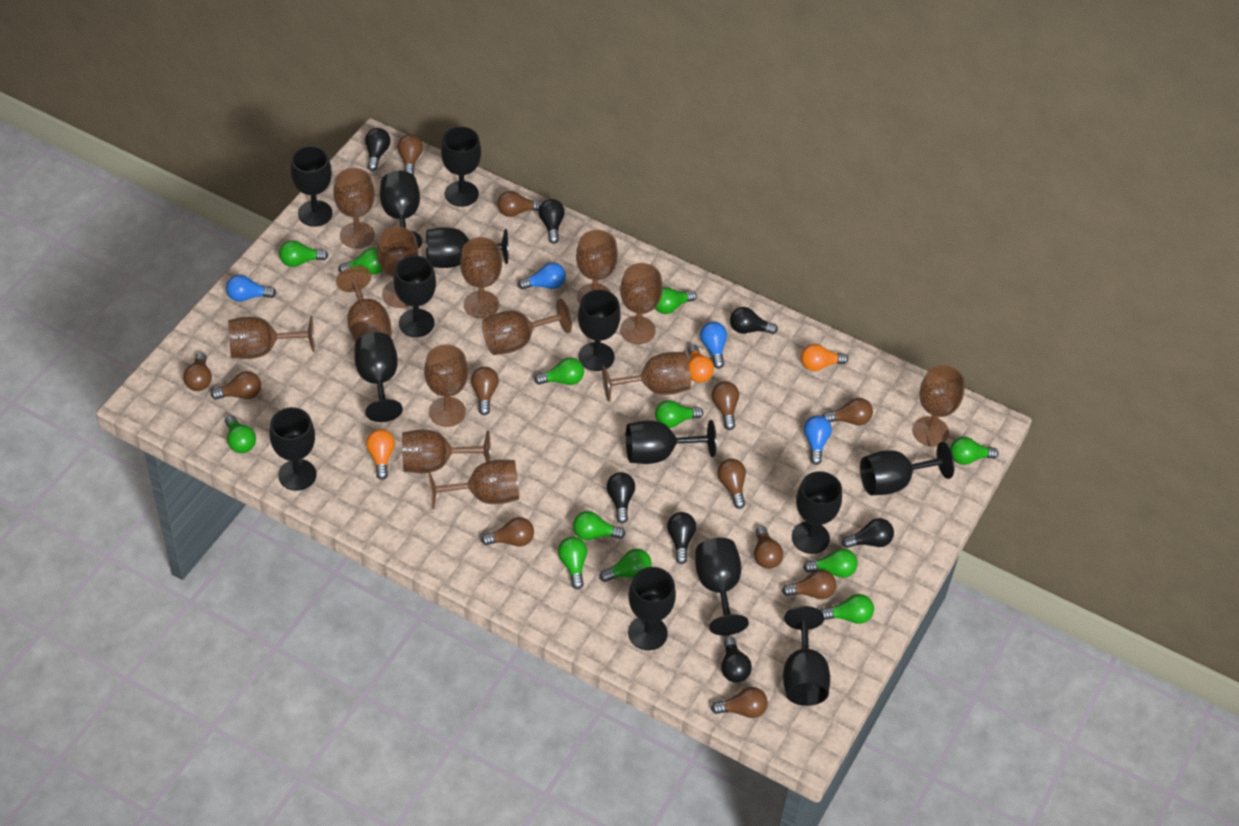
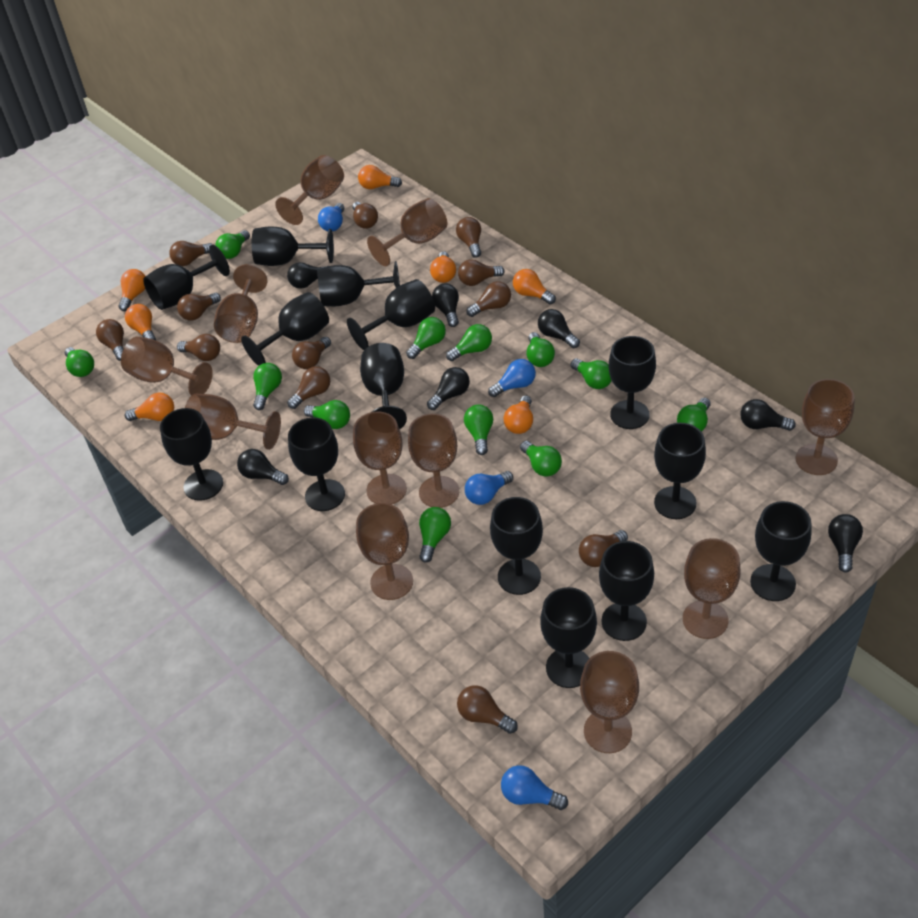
brown goblet: [228,316,315,359] [333,168,375,249] [336,266,392,342] [377,227,419,308] [402,429,491,473] [424,345,468,427] [428,460,519,509] [460,237,502,319] [482,298,572,355] [576,230,618,304] [602,352,691,401] [620,263,663,344] [912,365,965,447] = 13 -> [121,336,213,395] [185,394,281,450] [214,264,267,343] [275,155,344,225] [353,412,407,505] [356,503,413,600] [367,198,447,266] [408,413,459,508] [580,651,639,753] [683,538,741,639] [795,379,855,475] = 11
orange light bulb: [366,429,395,480] [688,345,714,383] [801,344,848,371] = 3 -> [118,269,145,311] [125,304,156,340] [125,393,174,421] [358,165,402,189] [430,251,456,283] [504,395,533,434] [513,269,556,304] = 7

